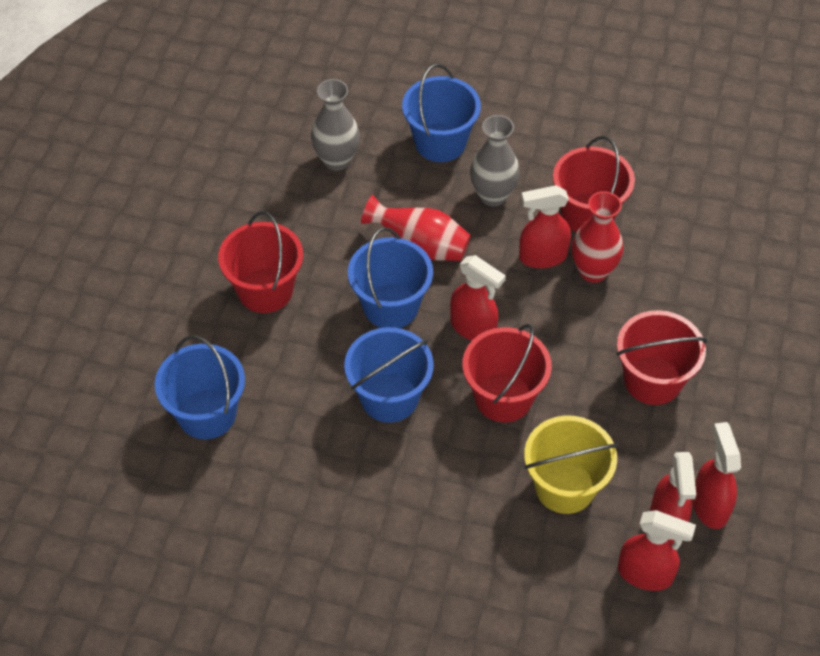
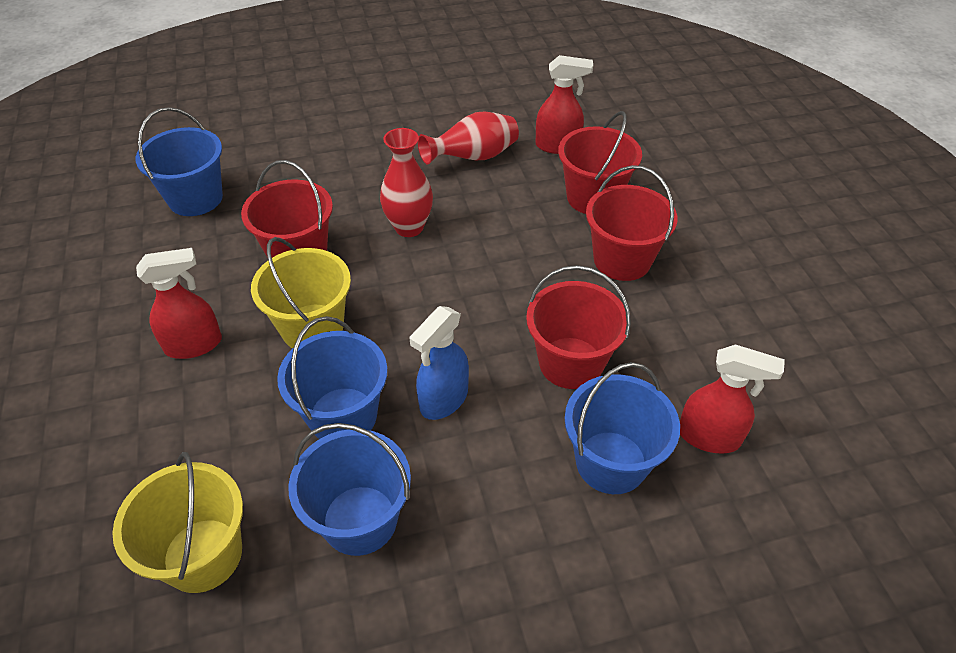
blue spray bottle: none = 0 -> [409,306,469,420] = 1
grey vase: [311,79,360,171] [470,115,520,207] = 2 -> none = 0
red spray bottle: [450,255,506,341] [519,185,571,268] [618,510,696,591] [650,452,696,544] [692,422,741,529] = 5 -> [136,248,222,359] [536,55,593,154] [680,344,785,454] = 3
yellow bucket: [524,415,618,514] = 1 -> [112,452,243,593] [251,237,351,349] = 2

